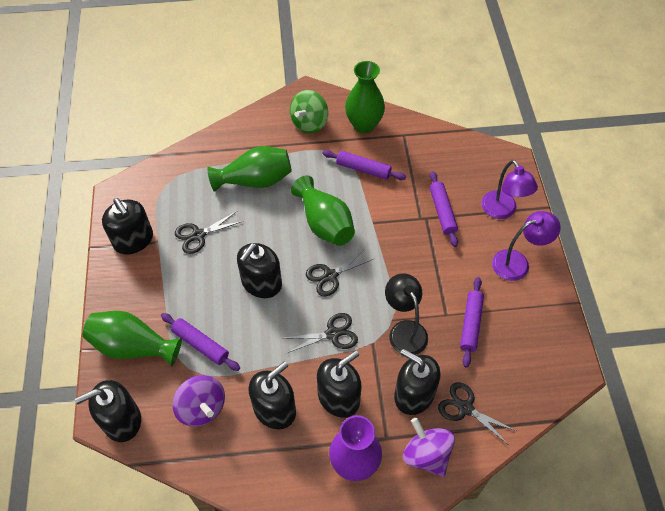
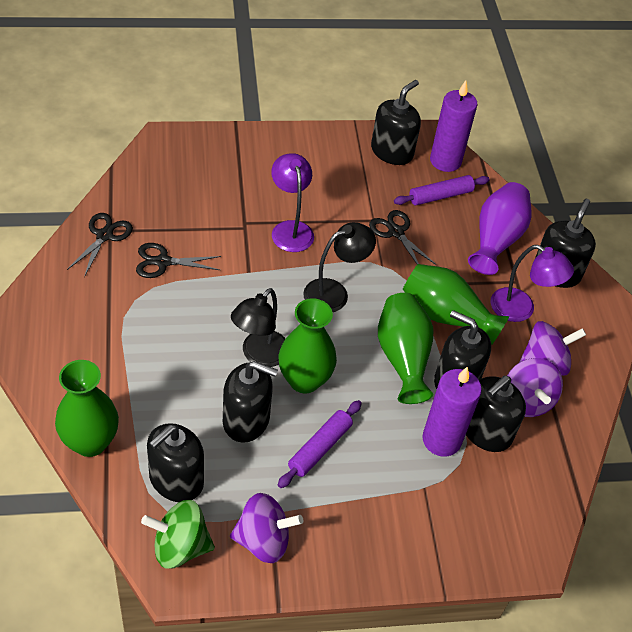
black lamp: [385,273,428,355] = 1 -> [231,288,285,367] [303,222,376,312] = 2
black scissors: [175,211,244,254] [285,313,358,353] [306,248,373,296] [438,382,517,445] = 4 -> [67,213,133,277] [136,243,221,278] [369,210,436,265] = 3
purple candle: none = 0 -> [422,367,482,457] [430,80,478,172] = 2
purple rolling pin: [161,313,240,371] [322,150,406,180] [430,171,458,247] [460,277,484,367] = 4 -> [278,400,362,488] [394,175,490,205] = 2
purple spinning top: [173,375,225,427] [403,418,455,477] = 2 -> [230,493,303,563] [507,358,563,417] [519,321,586,376] = 3

